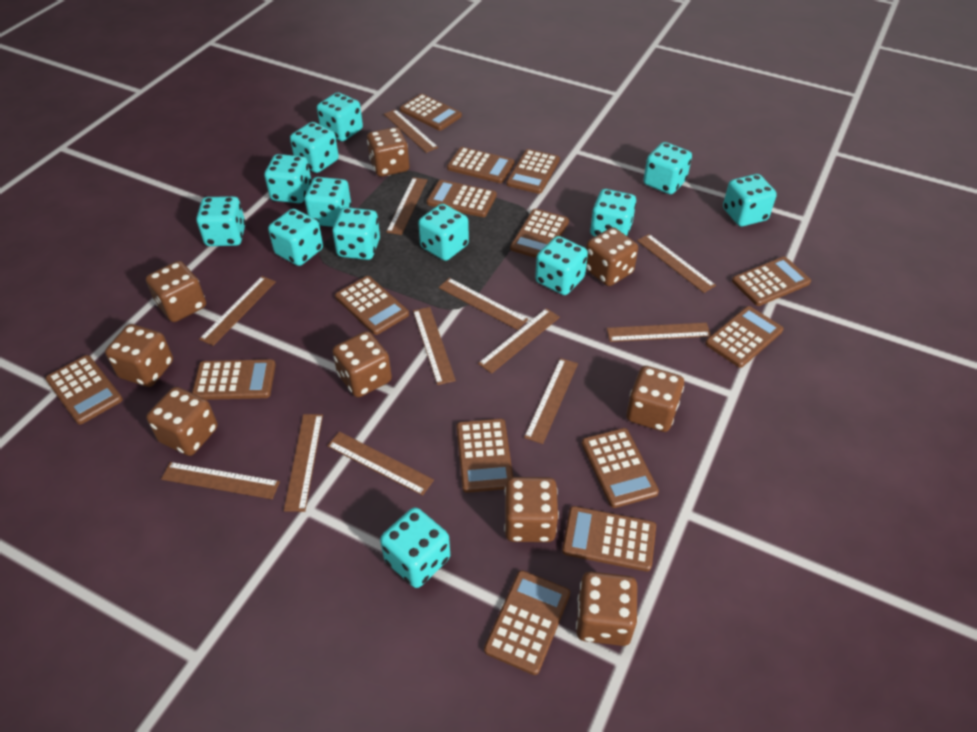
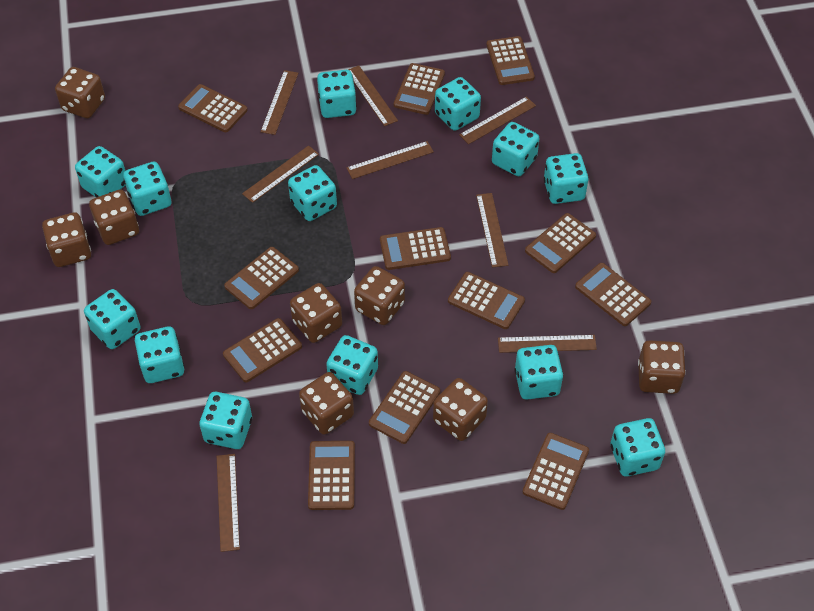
brown calculator: [45,355,123,425] [192,359,276,400] [335,276,409,335] [400,94,462,131] [427,180,497,217] [447,147,515,183] [457,419,513,493] [484,570,570,675] [506,149,560,194] [510,209,569,258] [562,506,656,572] [582,428,659,508] [705,306,783,368] [732,257,811,306] = 14 -> [178,84,248,132] [223,318,302,382] [224,247,299,309] [308,441,355,510] [369,371,440,444] [380,227,451,270] [394,63,445,115] [448,272,525,329] [486,36,535,85] [523,433,589,510] [525,213,596,273] [575,263,651,326] = 12
brown dice: [105,324,173,387] [146,261,206,322] [146,387,218,456] [332,331,392,397] [367,127,409,177] [504,477,559,542] [576,572,638,646] [586,227,638,286] [626,366,684,432] = 9 -> [42,212,91,267] [55,67,105,118] [89,190,139,245] [290,283,342,343] [299,372,354,435] [354,266,405,325] [433,378,488,441] [638,340,686,394] = 8
brown ruler: [161,462,280,499] [199,276,276,346] [284,414,323,512] [327,432,434,496] [384,109,438,153] [386,177,427,235] [413,307,456,385] [439,278,528,330] [478,308,560,374] [524,358,578,444] [607,323,711,342] [637,234,716,293] = 12 -> [217,454,240,552] [242,145,319,203] [260,70,298,135] [347,141,434,179] [348,65,398,126] [459,96,536,144] [476,193,508,268] [498,335,597,353] = 8

